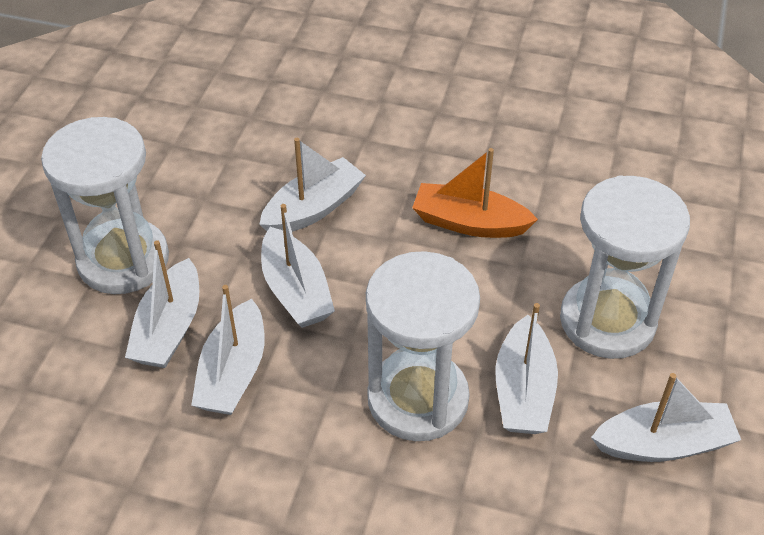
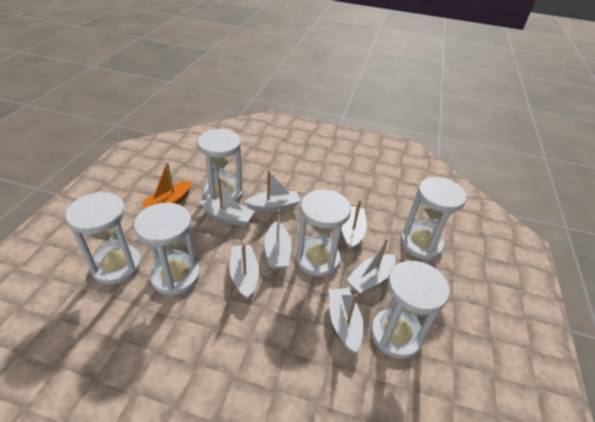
white boat: [125,240,199,368] [191,285,265,415] [259,138,366,232] [261,204,335,328] [495,303,558,434] [591,373,741,462] = 6 -> [200,178,255,226] [229,243,259,300] [245,170,300,212] [264,210,292,270] [329,288,363,353] [342,200,367,251] [346,239,396,295] = 7
white hourglass: [41,117,169,294] [366,251,480,441] [560,175,690,359] = 3 -> [65,192,141,285] [134,202,200,296] [197,129,243,202] [296,190,351,277] [371,260,450,359] [401,177,467,260] = 6

